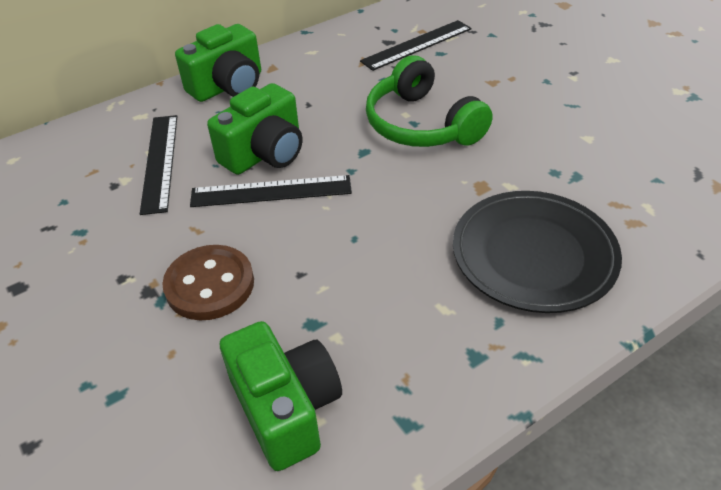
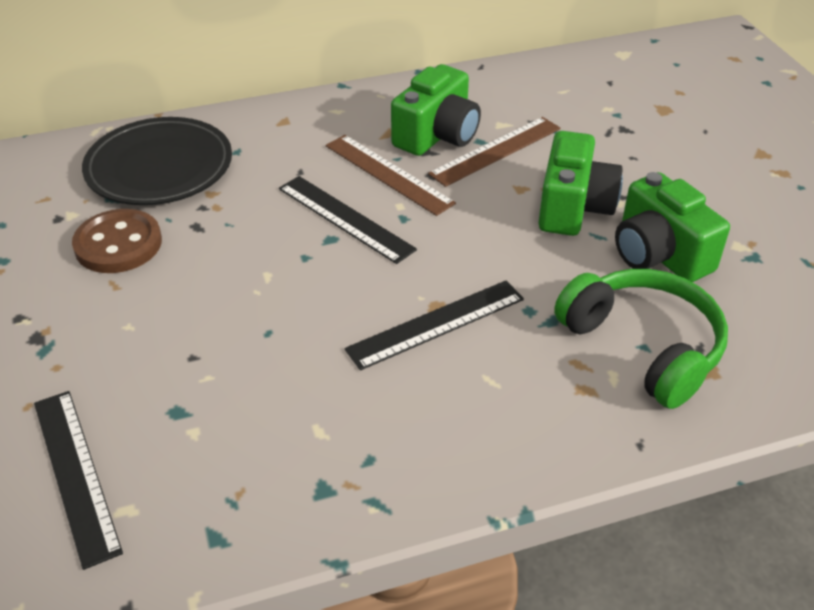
brown ruler: none = 0 -> [326,135,456,216] [428,117,561,187] = 2

